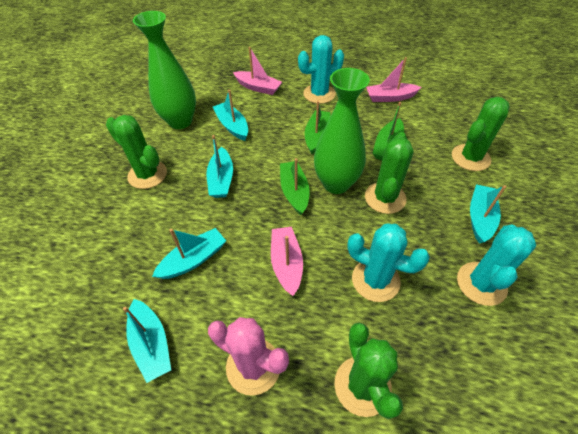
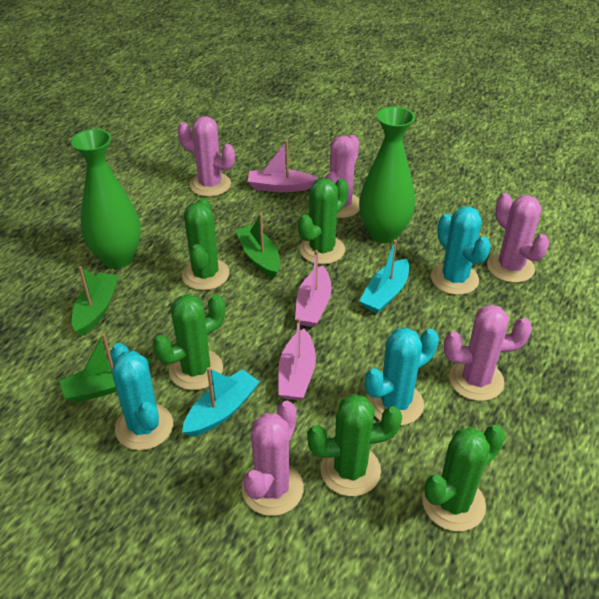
green cactus: [106,115,167,189] [334,322,403,419] [365,132,414,214] [452,97,510,171] = 4 -> [153,294,225,390] [182,198,229,290] [298,178,349,264] [307,394,402,496] [422,425,505,531] = 5
pink cactus: [208,317,289,396] = 1 -> [178,116,235,197] [242,401,304,516] [325,135,360,218] [444,304,532,401] [487,193,549,283] = 5
turquoise boat: [123,299,171,383] [152,228,226,279] [207,135,233,198] [213,90,248,141] [470,184,506,244] = 5 -> [182,367,260,437] [359,240,409,313] = 2

